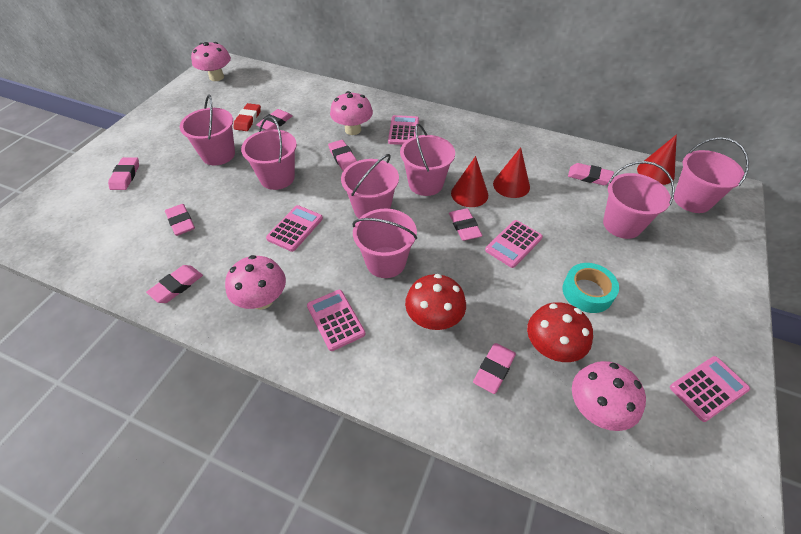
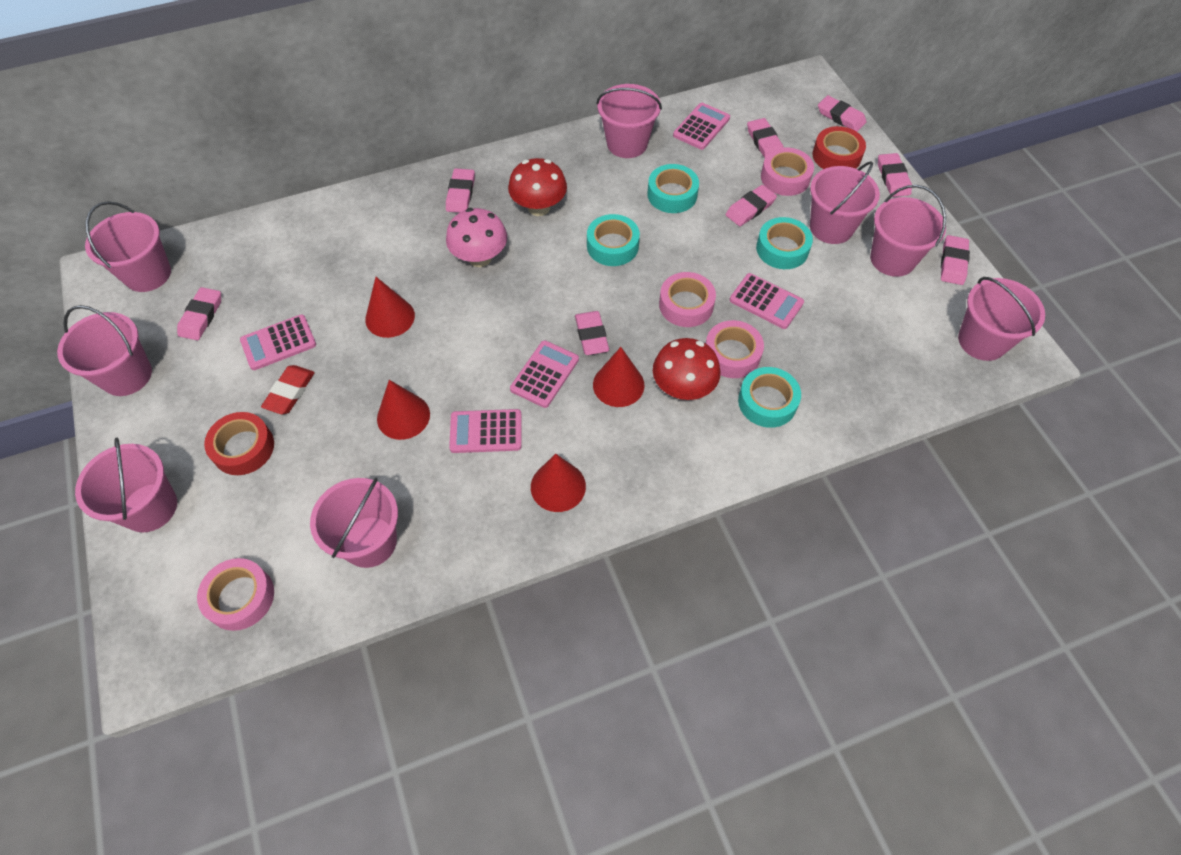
pink bucket: [180,94,235,165] [241,116,297,190] [341,154,399,219] [352,209,417,278] [400,124,455,196] [603,161,675,239] [674,137,749,213] = 7 -> [57,305,152,396] [75,438,177,532] [85,201,171,292] [310,478,398,568] [596,84,662,158] [810,161,880,244] [870,185,946,277] [958,277,1045,361] = 8
pink mushroom: [191,42,231,81] [225,255,286,310] [330,91,373,135] [572,361,646,431] = 4 -> [446,208,507,267] = 1
pink tape: none = 0 -> [197,558,274,631] [659,272,716,327] [706,320,764,378] [761,147,814,196] = 4
red cone: [451,156,488,207] [493,147,530,198] [637,134,677,185] = 3 -> [365,277,415,338] [377,380,430,440] [531,454,586,512] [593,347,645,407] = 4
red tape: none = 0 -> [204,412,274,475] [812,126,866,169] = 2
turquoise tape: [563,263,619,313] = 1 -> [587,214,640,266] [647,164,699,213] [738,367,801,428] [756,217,813,269] = 4

